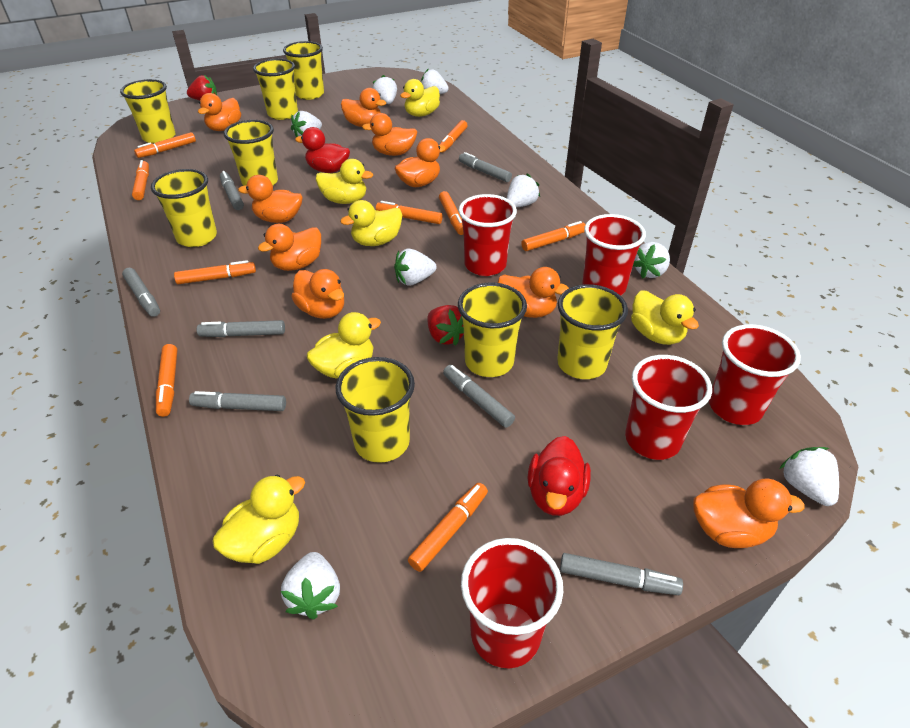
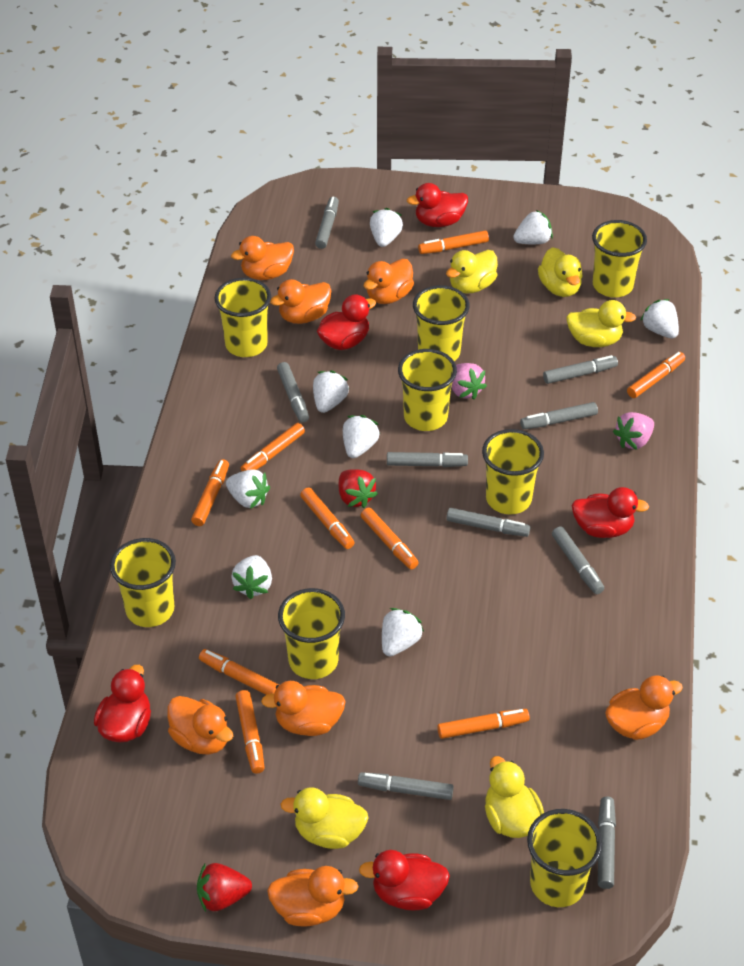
grey marker: [122,268,160,317] [189,391,286,411] [197,320,285,337] [220,171,244,210] [443,365,515,428] [459,152,512,182] [560,553,683,595] = 7 -> [277,362,309,423] [315,197,339,249] [358,772,454,800] [387,452,468,467] [446,508,530,537] [520,402,598,429] [543,355,618,384] [552,526,604,594] [598,797,616,889] = 9
orange duck: [198,93,241,131] [238,175,302,223] [258,224,321,271] [291,269,344,319] [341,88,386,127] [362,113,417,156] [394,138,446,187] [498,267,569,318] [693,478,805,548] = 9 -> [167,696,233,755] [231,236,294,280] [261,681,346,736] [267,866,359,927] [270,279,331,324] [364,259,414,304] [605,675,683,740] = 7
pink strawberry: none = 0 -> [452,363,487,400] [613,412,654,450] = 2
red cup: [459,194,517,276] [461,538,563,669] [582,214,646,296] [625,355,712,460] [709,324,801,425] = 5 -> none = 0
red duck: [295,127,350,173] [527,436,591,516] = 2 -> [94,665,151,742] [317,294,376,350] [359,850,450,911] [407,183,468,227] [572,487,649,538] = 5
yellow duck: [212,475,305,564] [306,312,381,379] [316,159,373,204] [340,200,402,246] [400,79,440,117] [631,290,699,345] = 6 -> [280,787,369,849] [446,250,498,294] [485,756,544,838] [538,247,583,297] [566,300,636,347] = 5

